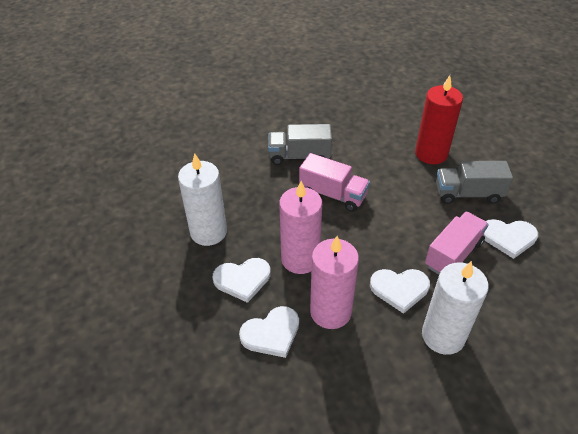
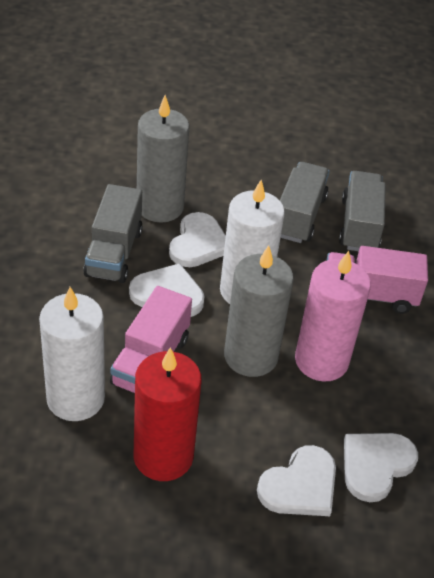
grey candle: none = 0 -> [137,95,190,223] [224,245,294,377] = 2
grey truck: [268,124,332,165] [436,161,513,204] = 2 -> [83,184,143,283] [280,162,330,243] [339,171,386,251] = 3
pink candle: [279,181,322,274] [310,236,359,329] = 2 -> [295,251,371,381] = 1

